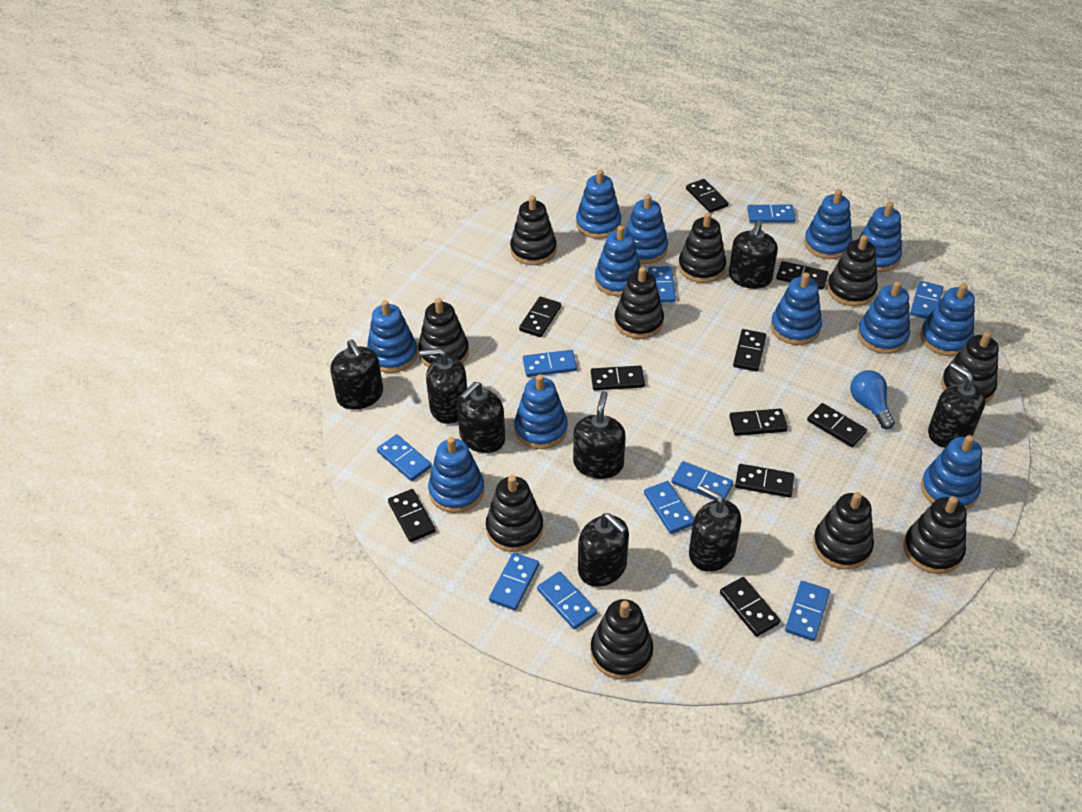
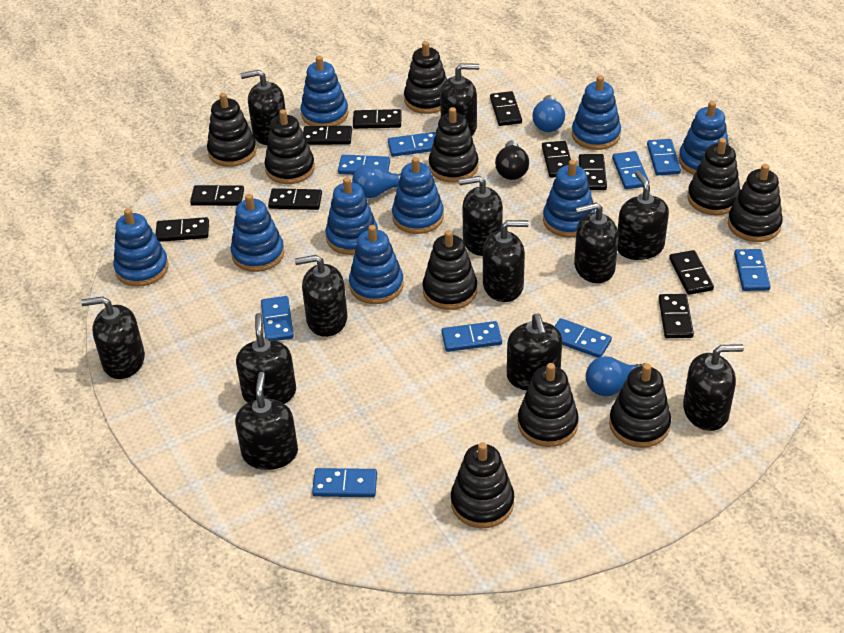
black light bulb: none = 0 -> [495,140,529,180] = 1
black soap dispenser: [331,339,383,410] [420,348,467,424] [457,381,505,453] [573,391,626,479] [578,513,629,587] [689,485,741,572] [729,221,778,289] [928,363,986,448] = 8 -> [81,297,145,379] [235,372,298,470] [236,313,296,404] [241,70,286,145] [295,255,348,337] [440,63,480,136] [459,176,503,256] [483,220,529,302] [507,314,562,390] [574,203,618,283] [617,171,669,260] [683,344,744,431] = 12
blue domino: [377,434,432,481] [489,552,539,610] [523,350,577,377] [537,571,597,629] [644,481,694,534] [648,266,676,302] [672,461,733,500] [747,205,796,223] [785,581,830,641] [910,281,943,319] = 10 -> [261,296,294,341] [312,468,377,497] [338,155,390,175] [388,132,436,157] [442,321,502,352] [555,318,612,358] [612,151,649,189] [647,139,681,175] [734,249,771,291] = 9
blue light bulb: [850,370,895,429] = 1 -> [352,164,401,198] [532,95,565,132] [586,356,645,396] = 3
blue stacking toy: [367,300,418,373] [428,437,484,513] [514,374,568,449] [576,170,621,239] [595,226,641,296] [625,194,668,264] [771,273,822,345] [804,189,852,259] [857,281,910,354] [858,202,902,272] [920,283,975,356] [921,435,982,510] = 12 -> [113,208,169,287] [230,194,284,272] [300,56,349,126] [325,177,378,255] [349,225,404,304] [392,157,444,234] [543,160,596,238] [572,75,621,150] [678,101,729,175] = 9

